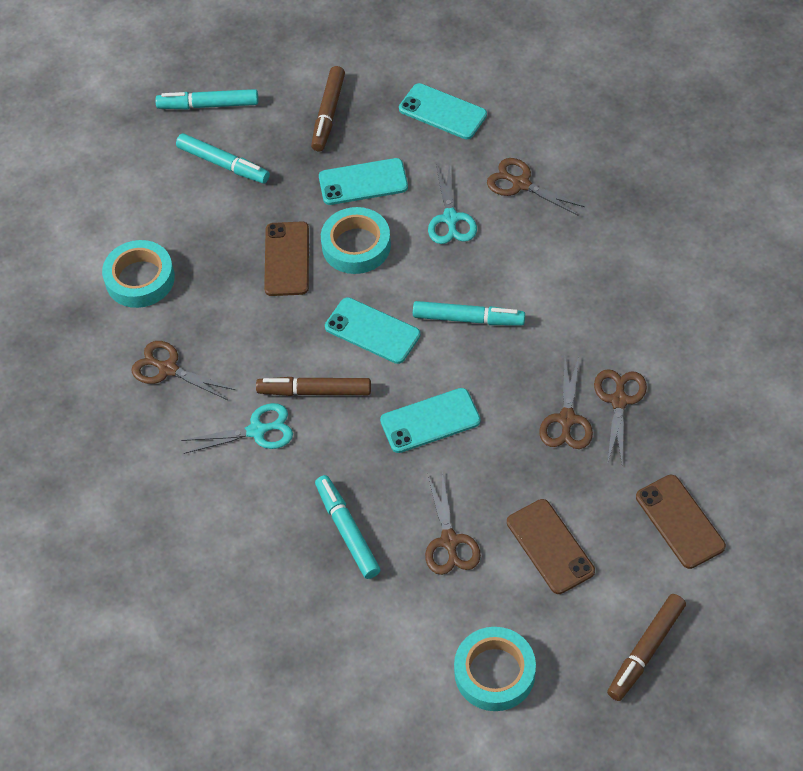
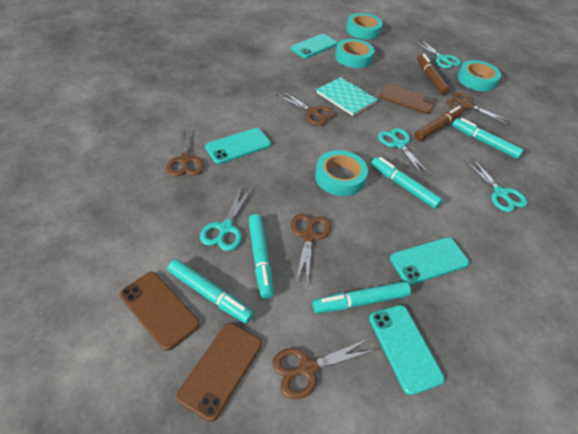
brown marker: [256,377,371,396] [311,66,345,151] [607,594,686,701] = 3 -> [414,106,463,141] [417,54,450,95] = 2
turquoise marker: [155,89,258,109] [176,133,270,184] [315,475,381,579] [413,301,525,326] = 4 -> [167,259,254,324] [248,214,274,299] [312,281,411,313] [371,157,442,209] [452,118,524,159] = 5
turquoise notebook: none = 0 -> [316,77,378,116] = 1
turquoise scissors: [181,403,293,454] [428,165,477,244] = 2 -> [200,188,251,251] [378,128,430,176] [415,40,461,69] [465,158,527,212] = 4
turquoise tape: [102,240,175,308] [321,207,391,274] [454,627,536,711] = 3 -> [315,150,368,196] [335,39,375,68] [346,13,383,39] [458,60,501,91] = 4

